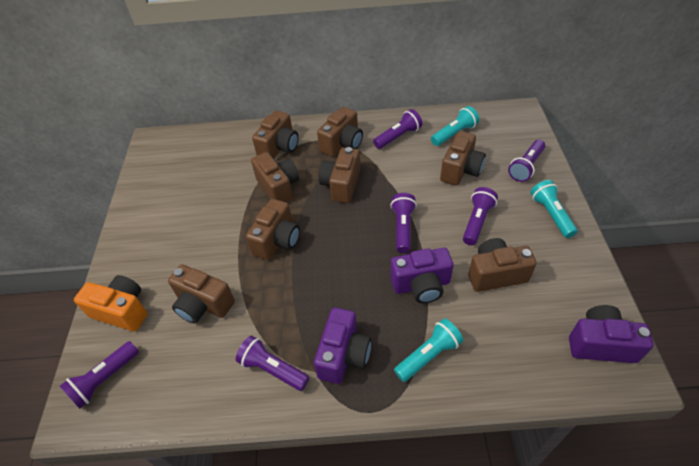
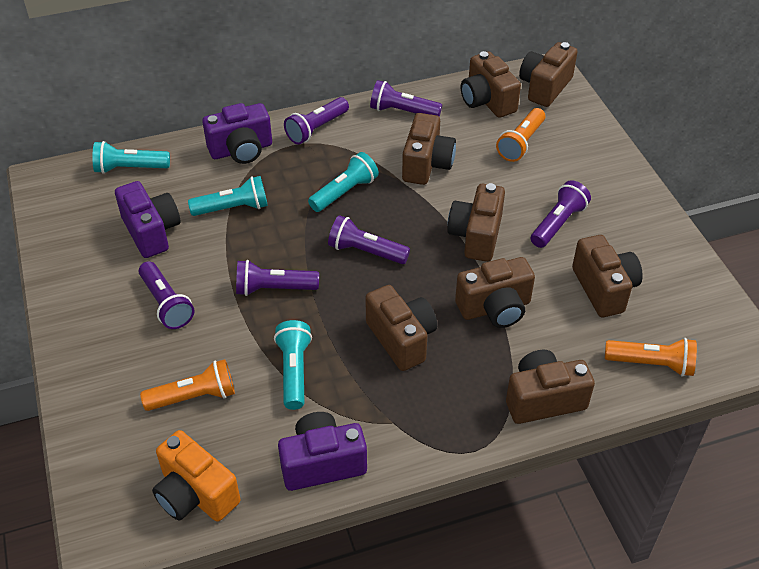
orange flashlight: none = 0 -> [140,359,235,411] [496,108,545,162] [605,338,697,377] = 3
turquoise flashlight: [394,319,463,382] [431,106,479,146] [530,180,578,238] = 3 -> [92,141,170,174] [188,176,268,216] [274,320,312,410] [308,152,379,212] = 4

